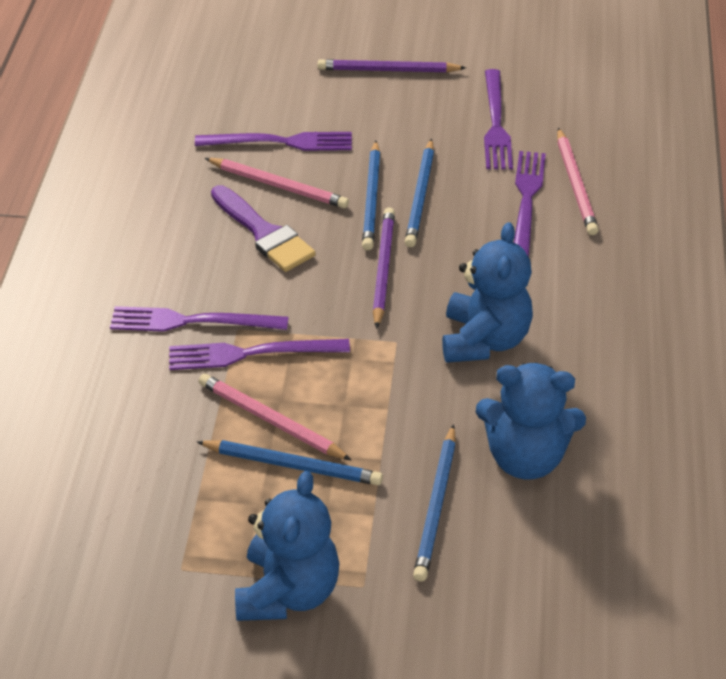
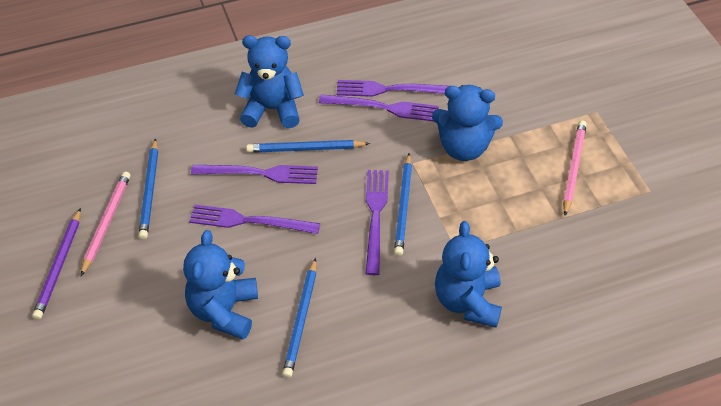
blue teddy bear: [235,471,339,621] [442,222,533,363] [476,363,586,479] = 3 -> [183,230,258,340] [235,35,304,128] [432,85,503,161] [435,221,502,328] = 4
pink pencil: [199,374,352,461] [205,158,349,208] [557,128,599,235] = 3 -> [81,171,131,276] [563,121,587,216] = 2
purple brush: [211,185,316,272] = 1 -> none = 0
purple pencil: [318,59,466,73] [372,207,395,329] = 2 -> [32,208,81,320] = 1

